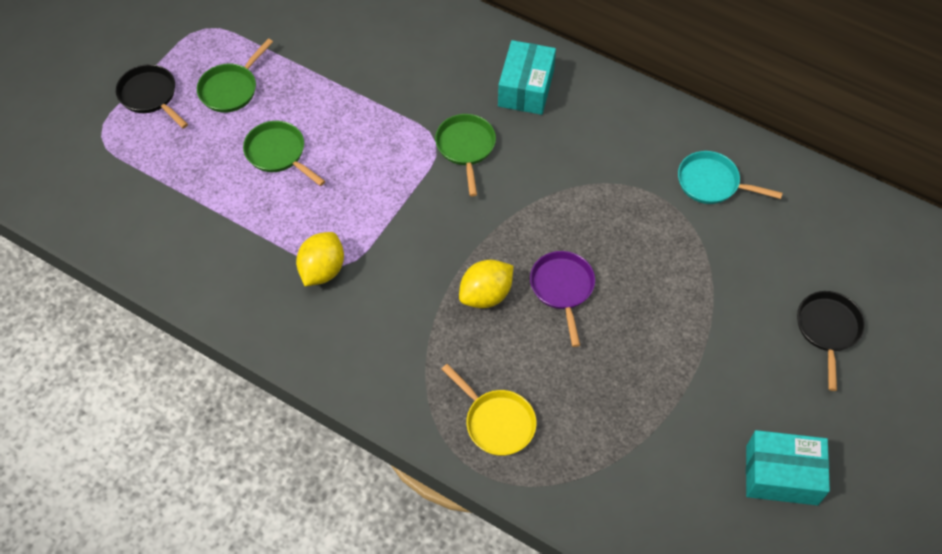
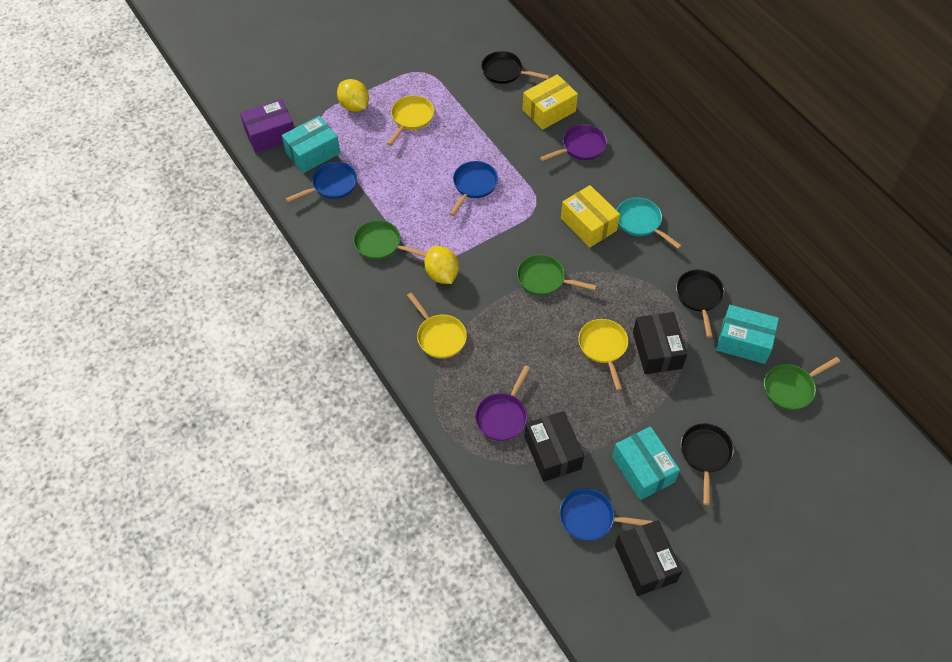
black box: none = 0 -> [525,411,584,482] [615,520,682,596] [633,312,687,374] = 3
black pan: [116,64,188,129] [797,291,865,391] = 2 -> [481,51,549,84] [676,270,725,338] [681,423,734,505] = 3
blue pan: none = 0 -> [286,162,357,202] [449,161,498,216] [559,488,653,541] = 3
purple box: none = 0 -> [240,99,294,153] = 1
purple pan: [530,251,595,347] = 1 -> [475,365,530,441] [540,124,607,161] = 2
turquoise box: [498,40,556,115] [746,430,830,505] = 2 -> [282,116,340,173] [612,427,680,500] [716,305,779,364] = 3
yellow box: none = 0 -> [522,74,578,130] [561,185,620,247] = 2
yellow pan: [442,364,537,456] = 1 -> [387,95,434,146] [407,292,467,358] [578,319,628,390] = 3

